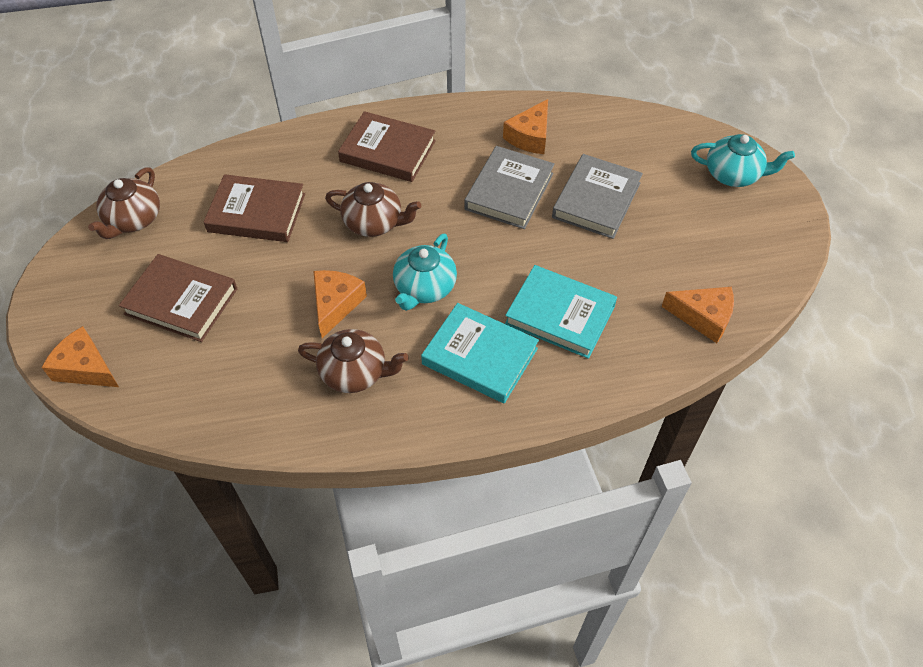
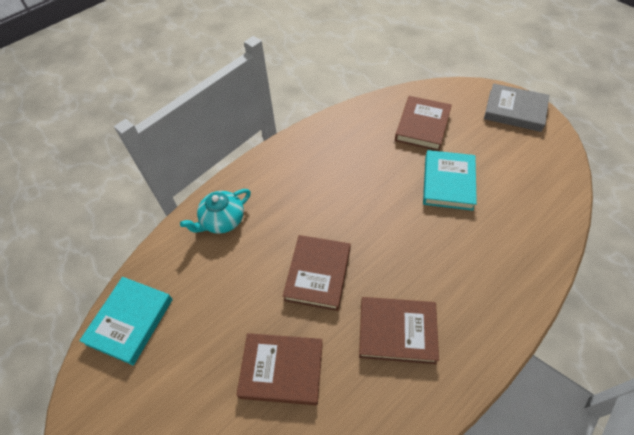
brown book: [119,254,237,342] [204,174,305,242] [338,111,436,182] = 3 -> [236,333,323,405] [283,235,351,311] [359,297,439,364] [395,96,452,151] = 4
brown teapot: [88,167,160,239] [298,329,409,393] [325,182,421,237] = 3 -> none = 0
grey book: [464,146,555,229] [552,154,643,239] = 2 -> [484,83,549,132] = 1
orange cheese: [42,326,119,387] [313,270,367,338] [503,99,548,154] [662,287,734,343] = 4 -> none = 0
turquoise teapot: [393,233,457,311] [691,134,795,187] = 2 -> [180,189,251,234] = 1

